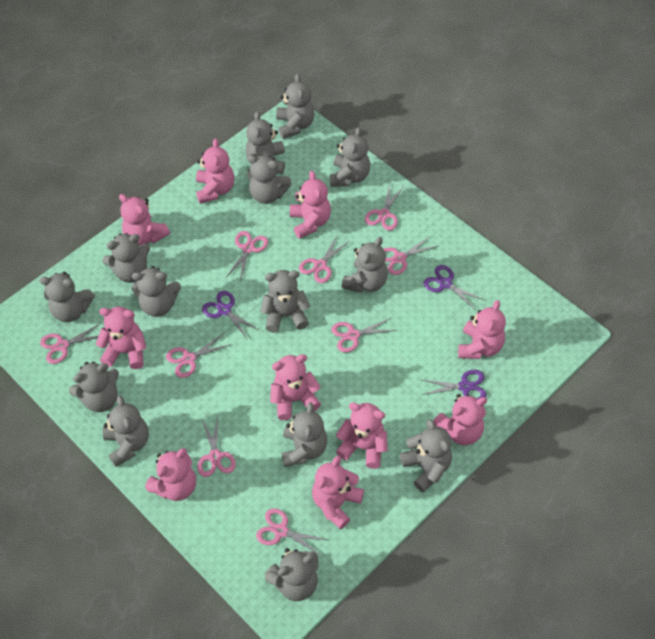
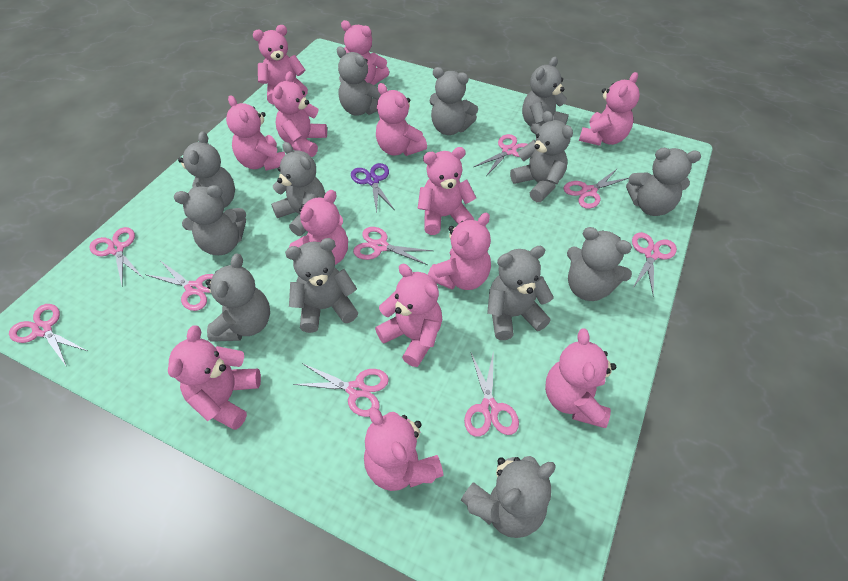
grey teddy bear: [39,272,95,322] [69,362,119,412] [102,233,150,283] [103,396,149,467] [131,266,181,317] [246,111,285,174] [247,155,292,204] [260,270,310,333] [265,548,318,601] [276,74,314,139] [281,402,328,467] [330,127,370,187] [342,237,388,293] [400,419,452,492] = 14 -> [174,185,246,255] [178,131,235,217] [205,254,270,342] [271,142,325,236] [285,238,358,333] [337,47,381,116] [430,67,478,135] [461,456,556,538] [487,246,554,340] [510,111,573,202] [522,57,569,135] [567,227,632,301] [626,148,701,216] = 13
pink teddy bear: [96,307,147,369] [119,194,170,246] [145,448,196,501] [196,139,234,204] [270,354,321,420] [290,171,331,239] [312,456,364,530] [336,403,388,469] [433,394,487,445] [458,300,506,359] = 10 -> [168,325,261,430] [226,95,285,171] [253,25,308,105] [272,71,327,157] [289,190,348,265] [341,20,389,85] [364,407,444,491] [375,264,442,367] [376,83,427,156] [418,147,476,235] [428,213,491,290] [545,328,616,428] [579,72,640,146] = 13
purple scissors: [202,291,260,340] [422,370,486,399] [423,265,484,310] = 3 -> [351,163,394,213] = 1

